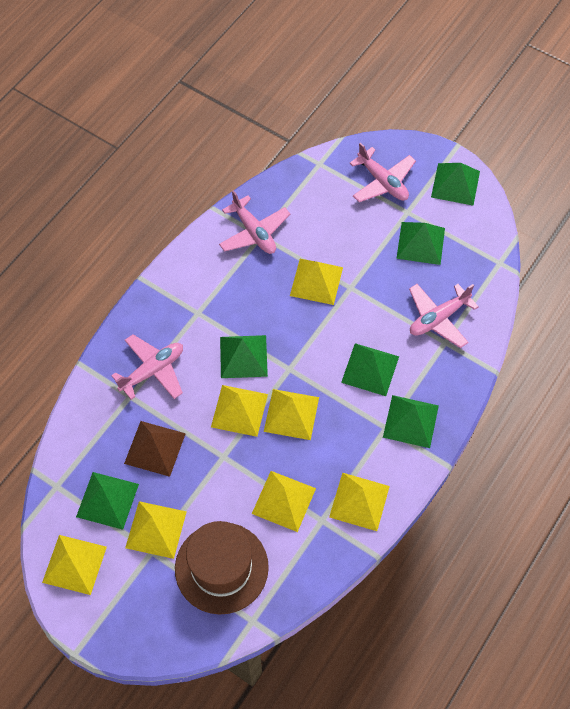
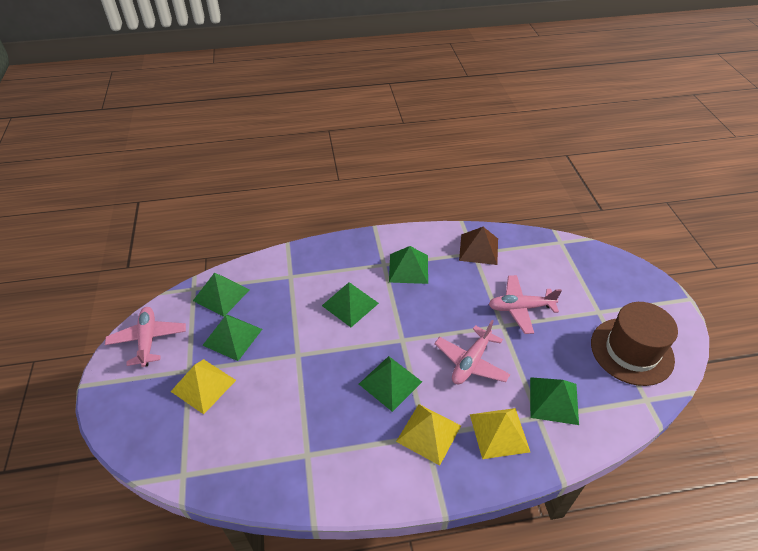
pink plane: [111,334,183,400] [219,190,290,254] [349,142,416,202] [409,284,479,348] = 4 -> [105,307,186,367] [434,320,510,384] [489,275,562,334] = 3
yellow pyramid: [42,535,107,595] [125,501,187,559] [211,385,268,437] [252,471,316,532] [264,389,319,440] [290,259,343,305] [329,473,390,531] = 7 -> [171,359,236,414] [396,404,461,466] [470,408,530,459] = 3

